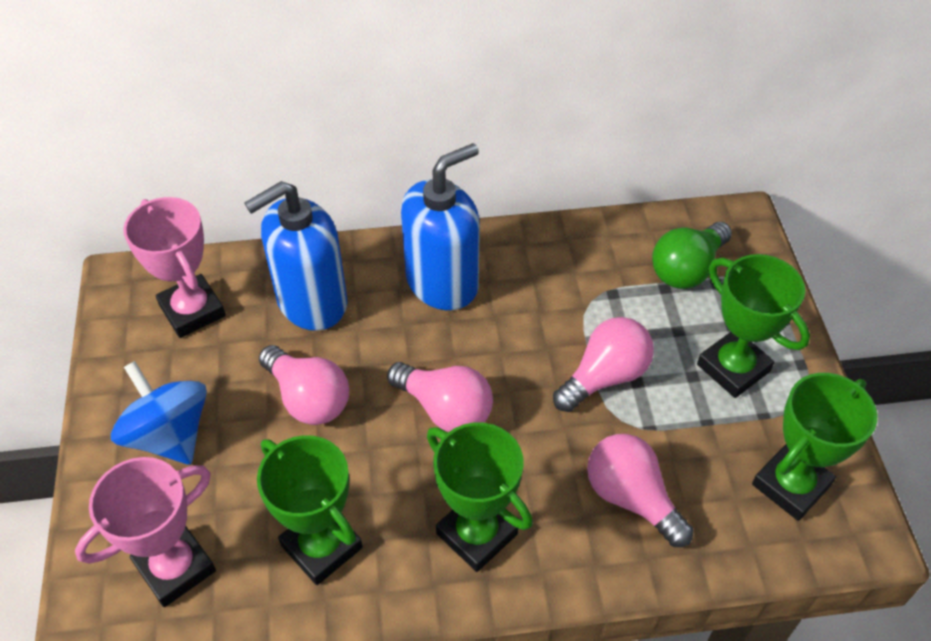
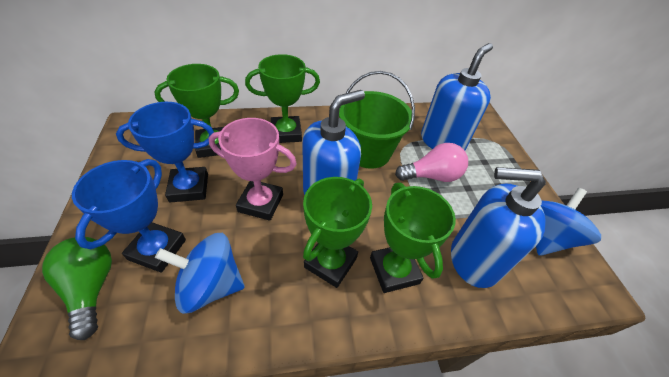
blue soap dispenser: [244,181,347,331] [401,143,480,310] = 2 -> [302,90,365,195] [421,43,493,150] [451,167,546,288] = 3
blue spinning top: [111,361,207,465] = 1 -> [155,233,245,314] [536,188,601,256] = 2
blue trophy: none = 0 -> [72,159,186,273] [116,102,214,202] = 2
green bucket: none = 0 -> [339,71,415,169] = 1
pink light bulb: [259,345,349,425] [387,362,493,432] [553,317,654,412] [587,434,694,547] = 4 -> [395,143,468,182] = 1
pink trophy: [75,457,216,607] [123,197,226,338] = 2 -> [209,118,297,221] = 1

